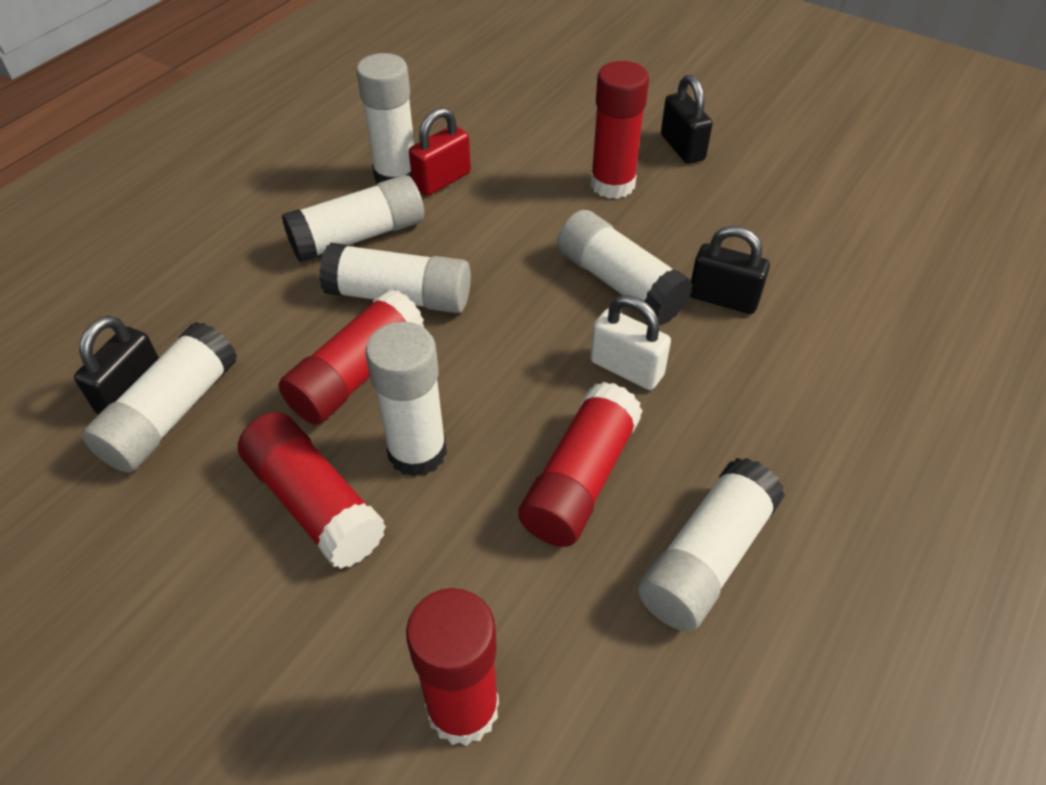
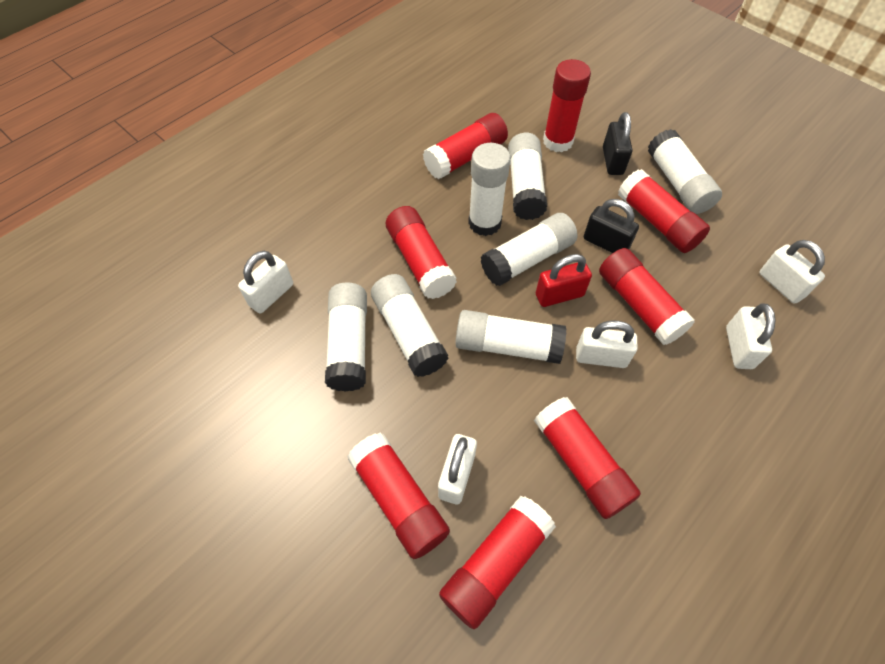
black padlock: [74,316,159,415] [661,74,713,164] [690,226,770,314] = 3 -> [584,199,639,253] [603,112,632,175] = 2
red glue stick: [238,412,386,569] [279,289,424,425] [406,588,499,746] [518,382,643,547] [591,61,649,199] = 5 -> [347,433,450,559] [386,206,457,299] [423,113,508,179] [439,496,556,629] [534,397,641,519] [543,59,591,152] [599,248,695,345] [618,169,710,253] = 8
white padlock: [590,295,671,390] = 1 -> [238,251,293,314] [438,434,477,504] [576,321,637,368] [726,303,775,369] [759,240,825,304] = 5

